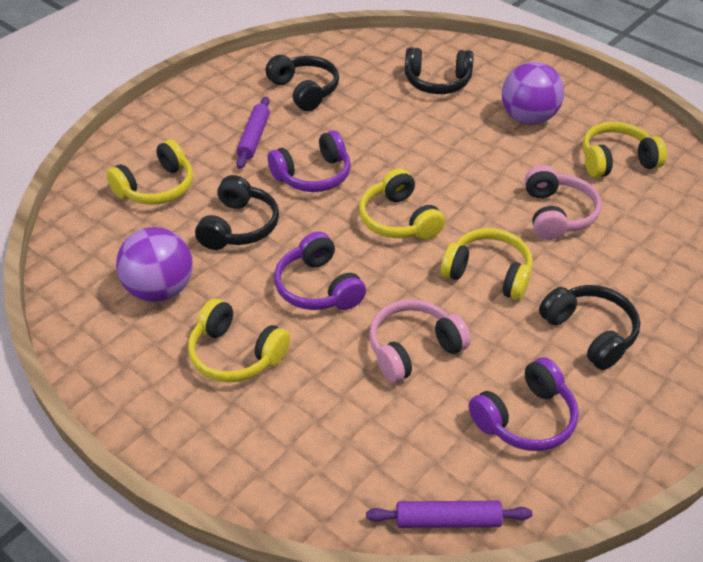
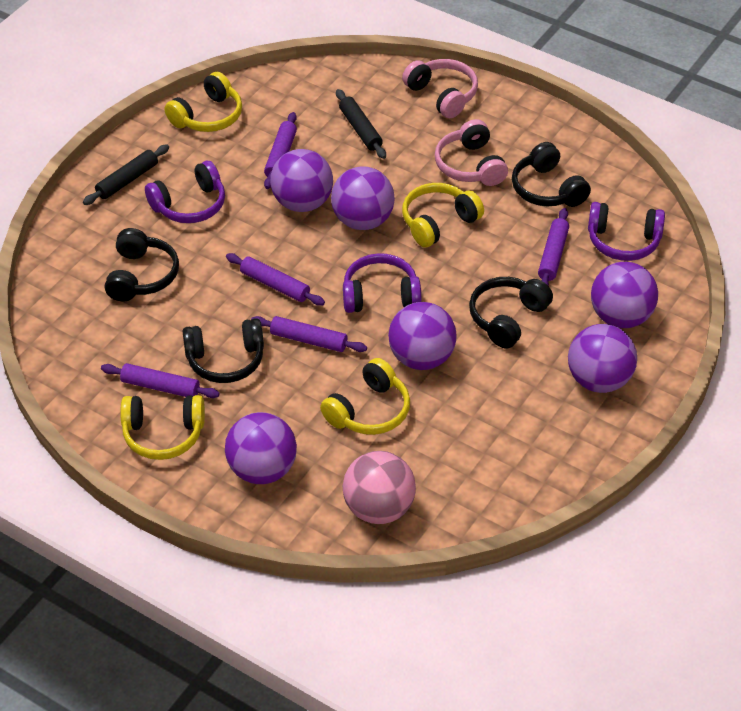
black rolling pin: none = 0 -> [83,144,169,205] [336,89,386,159] = 2
pink ball: none = 0 -> [343,451,416,524] = 1
purple ball: [116,227,192,302] [502,62,564,125] = 2 -> [225,412,297,484] [270,149,333,212] [331,166,395,230] [388,302,457,370] [568,324,637,393] [591,262,658,328] = 6
purple rolling pin: [236,96,270,169] [366,501,532,528] = 2 -> [101,363,220,398] [226,253,325,306] [251,316,367,352] [264,112,297,189] [538,208,569,286] = 5
yellow headphones: [106,139,193,205] [188,298,290,383] [359,168,445,240] [441,228,533,300] [583,122,667,178] = 5 -> [120,395,205,460] [165,72,242,132] [320,358,410,435] [402,183,484,248] = 4

